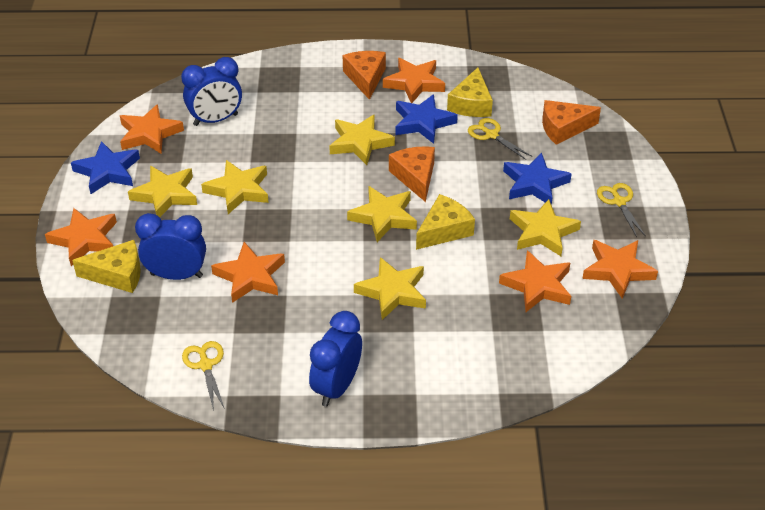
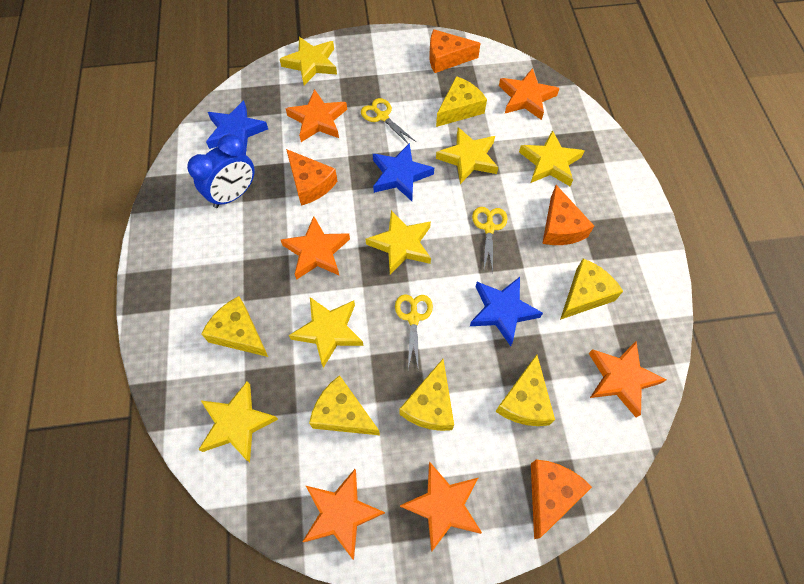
blue clock: [135,213,206,280] [181,57,242,126] [309,311,362,407] = 3 -> [187,134,254,208] = 1
orange cheese: [343,51,386,100] [389,146,435,202] [542,100,601,145] = 3 -> [286,149,337,206] [429,29,481,73] [531,459,592,539] [542,185,594,245] = 4
yellow cheese: [72,240,141,293] [416,194,475,250] [447,67,493,117] = 3 -> [201,296,268,357] [309,375,380,435] [400,359,454,431] [436,76,487,127] [495,355,555,426] [560,259,623,320] = 6

